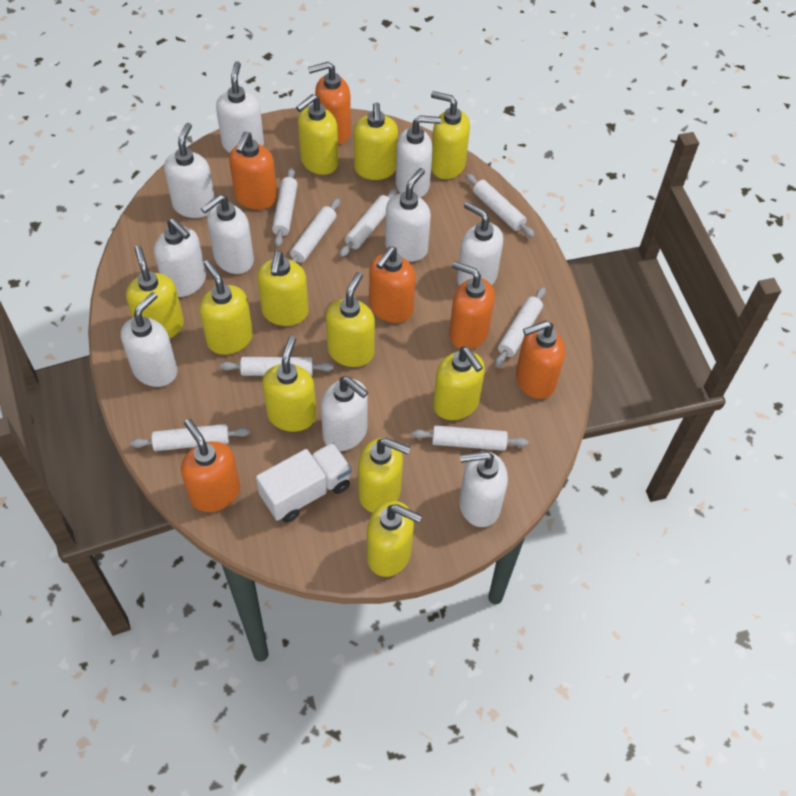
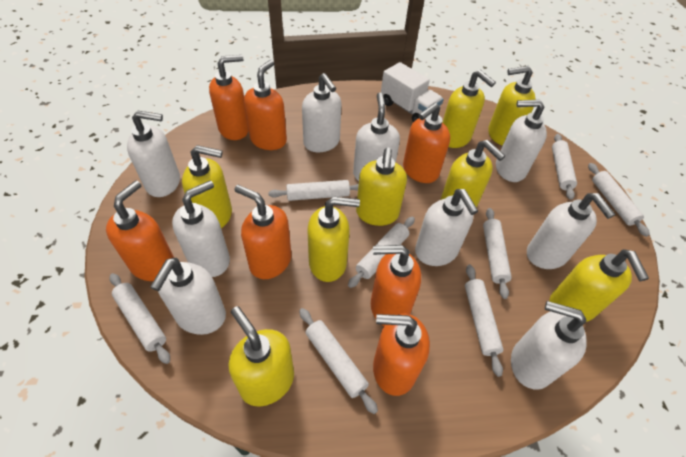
orange soap dispenser: [181,419,240,512] [229,132,277,210] [308,62,351,145] [369,246,416,323] [449,261,495,349] [516,320,565,399] = 6 -> [106,180,174,281] [209,55,249,140] [234,185,291,279] [244,60,287,150] [371,245,421,326] [373,314,430,396] [403,103,450,183] = 7
white soap dispenser: [121,292,178,387] [154,218,206,297] [164,123,215,218] [201,194,254,274] [216,61,264,153] [321,376,368,451] [385,168,431,262] [396,115,441,198] [457,201,503,286] [459,451,508,527] = 10 -> [127,110,180,197] [150,258,226,335] [172,180,230,277] [302,73,342,152] [353,92,400,181] [415,189,478,266] [496,100,547,182] [511,301,587,390] [527,193,615,269] = 9
yellow soap dispenser: [126,246,184,339] [199,260,253,355] [257,251,309,326] [262,336,317,432] [296,94,339,175] [326,272,375,367] [354,102,398,180] [358,438,411,513] [367,501,422,577] [431,91,470,179] [433,347,485,420] = 11 -> [182,145,232,228] [229,306,294,406] [307,197,360,282] [356,147,407,226] [440,140,505,208] [442,70,496,148] [488,66,536,146] [550,249,649,322] = 8

